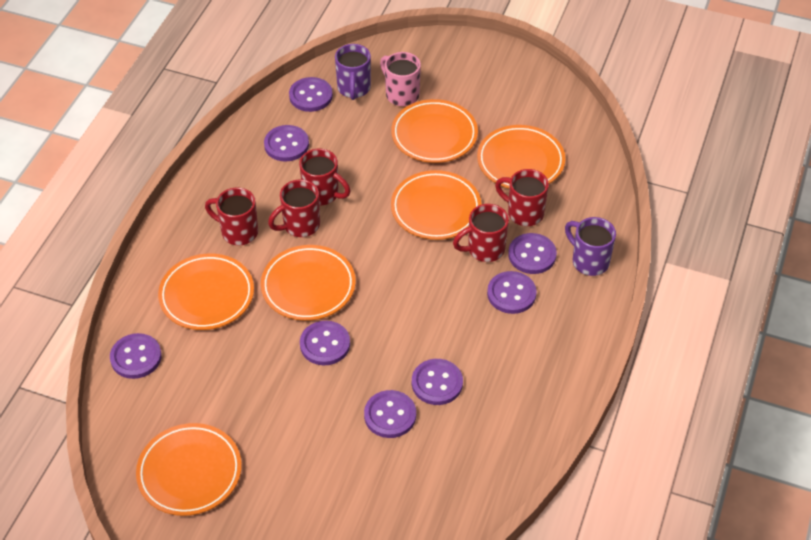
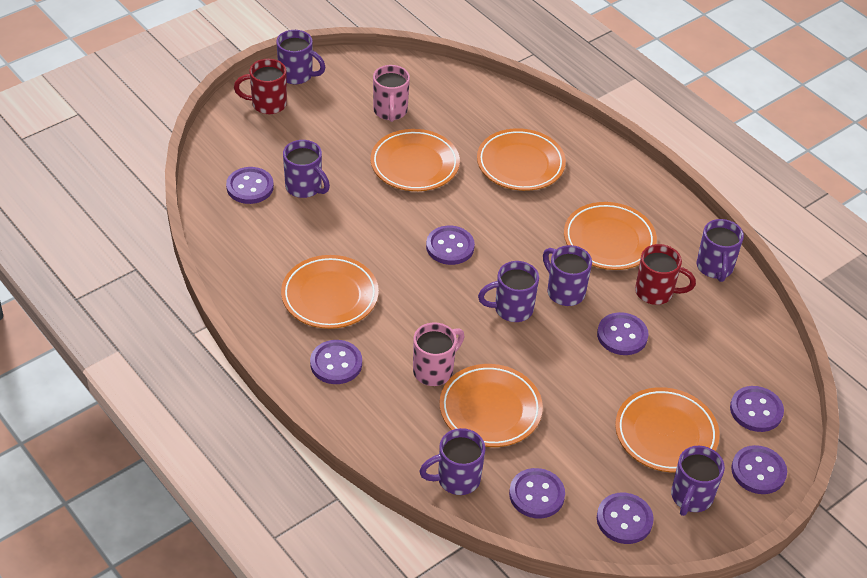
pink mug: [380,52,421,106] = 1 -> [373,65,410,122] [413,322,465,386] = 2
purple mug: [335,44,371,100] [565,217,616,276] = 2 -> [276,30,326,84] [283,140,330,198] [419,428,485,495] [478,261,539,322] [543,245,592,306] [671,446,725,516] [697,219,744,282] = 7
red mug: [205,187,258,245] [268,180,320,237] [299,149,350,205] [453,204,509,262] [495,169,549,226] = 5 -> [234,59,287,114] [635,244,696,305] = 2

